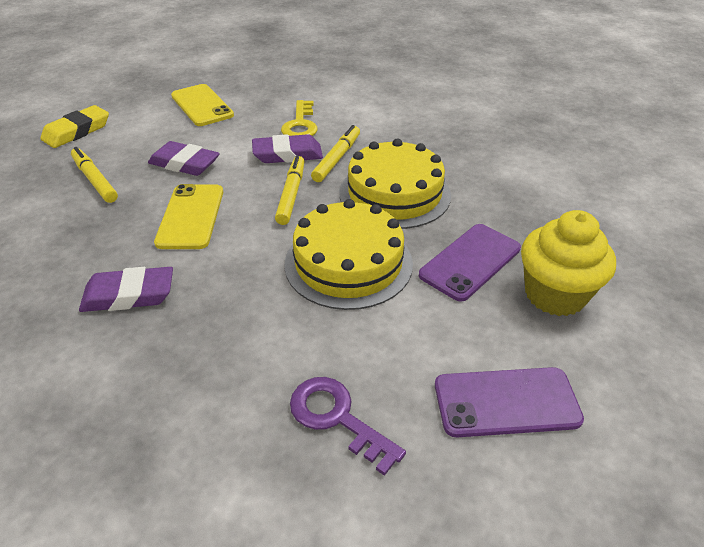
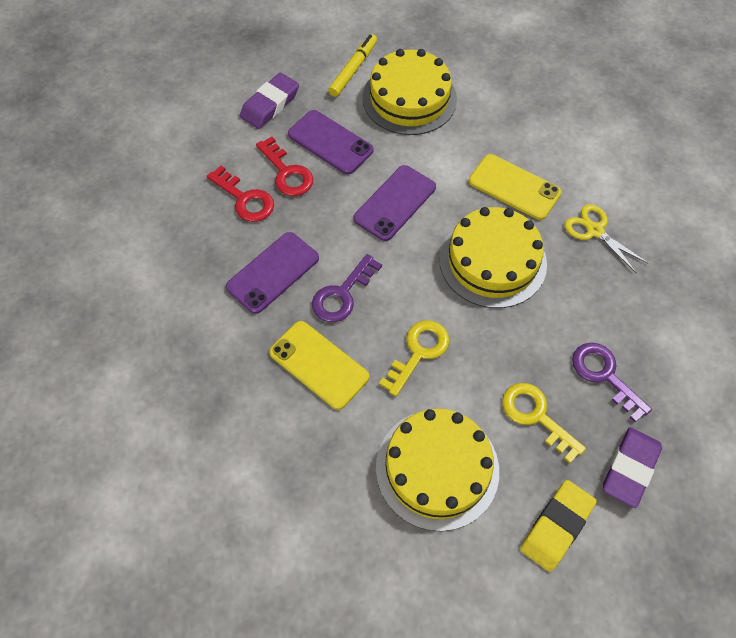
purple eraser: [79,267,173,312] [148,141,220,176] [252,134,323,163] = 3 -> [240,73,299,129] [603,427,662,508] = 2
purple key: [290,377,406,476] = 1 -> [312,254,382,322] [572,343,652,422] = 2
purple phone: [419,224,521,302] [435,367,584,437] = 2 -> [226,232,319,314] [288,110,374,175] [353,165,436,241] = 3
red key: none = 0 -> [207,166,274,222] [256,136,313,196] = 2
yellow cake: [284,199,413,310] [339,139,451,229] = 2 -> [363,49,457,135] [376,409,499,532] [439,207,547,308] = 3
yellow cupcake: [521,210,616,316] = 1 -> none = 0
yellow key: [281,100,318,136] = 1 -> [379,320,450,396] [502,383,586,463] = 2
yellow marker: [71,147,118,203] [275,155,305,225] [311,125,360,182] = 3 -> [328,34,377,97] = 1
yellow scissors: none = 0 -> [565,204,648,274] = 1

